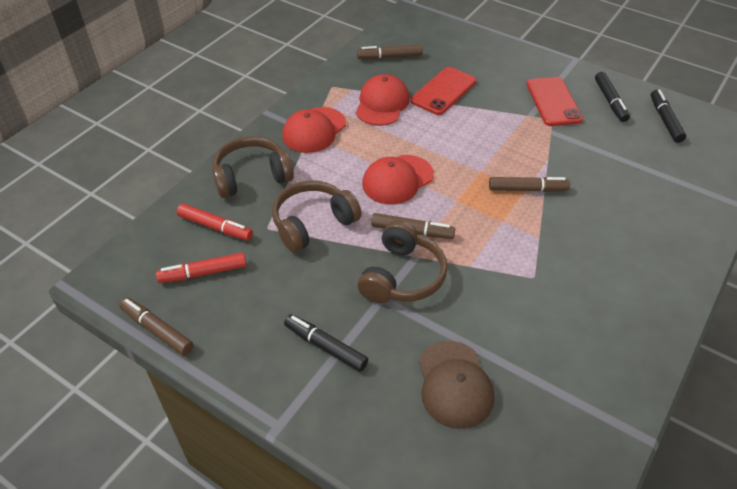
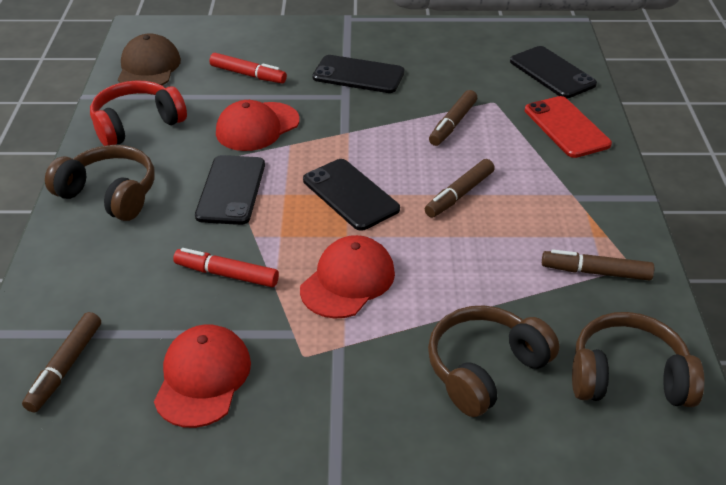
black marker: [284,314,368,372] [595,72,630,122] [651,90,686,143] = 3 -> none = 0
black phone: none = 0 -> [195,155,265,225] [303,159,400,231] [312,55,404,93] [510,46,597,98] = 4
red headphones: none = 0 -> [90,81,187,146] = 1
red phone: [411,67,476,115] [526,77,583,126] = 2 -> [525,96,612,158] = 1

